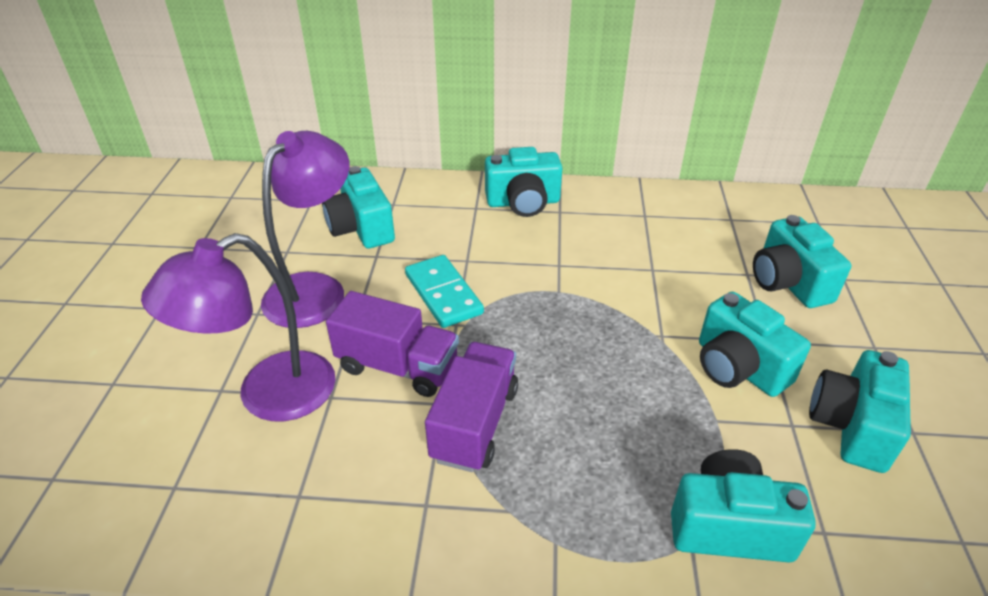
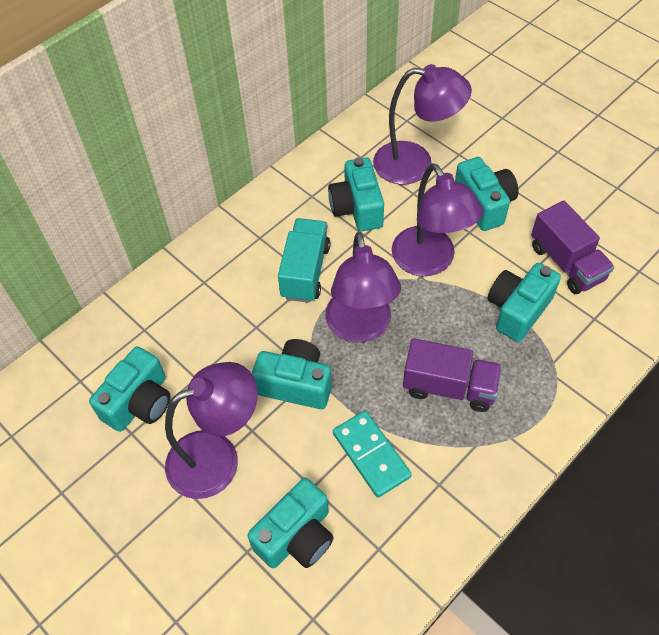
purple lamp: [141,233,335,421] [261,131,350,328] = 2 -> [165,362,258,499] [325,232,401,343] [373,64,472,185] [392,163,483,276] = 4
turquoise truck: none = 0 -> [278,218,330,303] = 1

